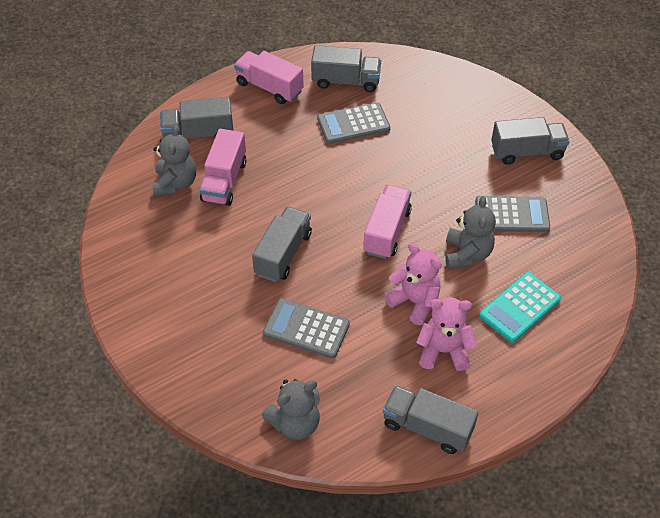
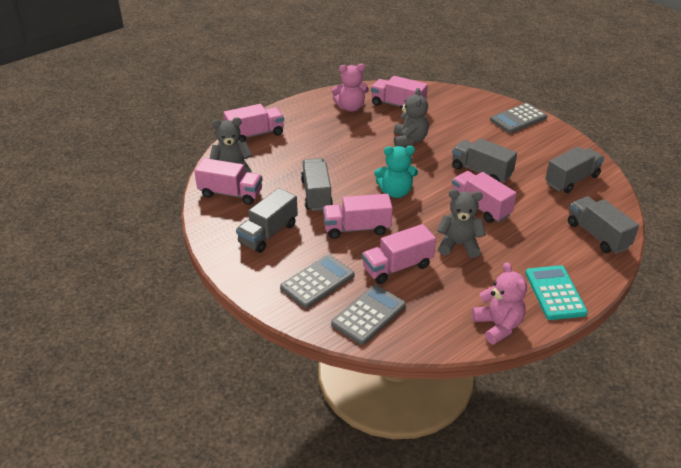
pink truck: [199,129,246,206] [234,51,304,104] [363,185,412,259] = 3 -> [194,158,263,205] [223,104,284,143] [323,194,393,239] [362,224,436,284] [371,76,428,107] [452,171,517,223] = 6
turquoise teddy bear: none = 0 -> [374,146,418,198] = 1

